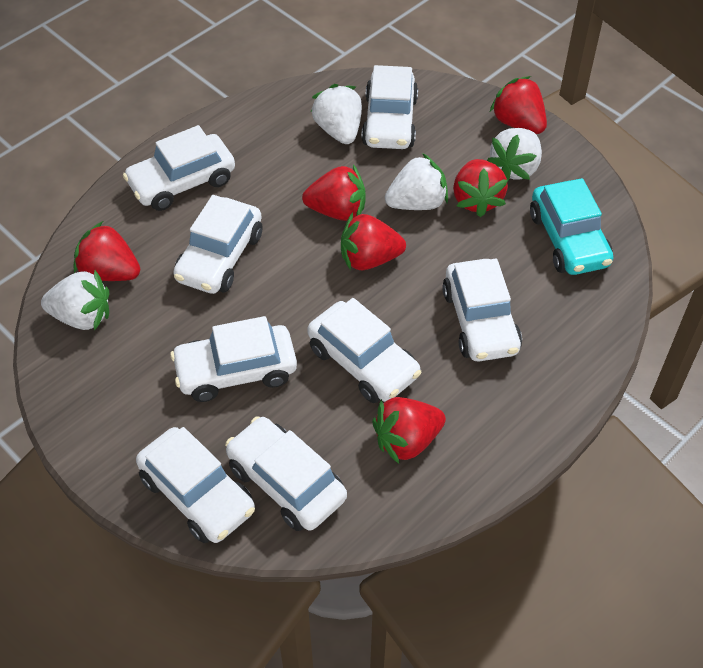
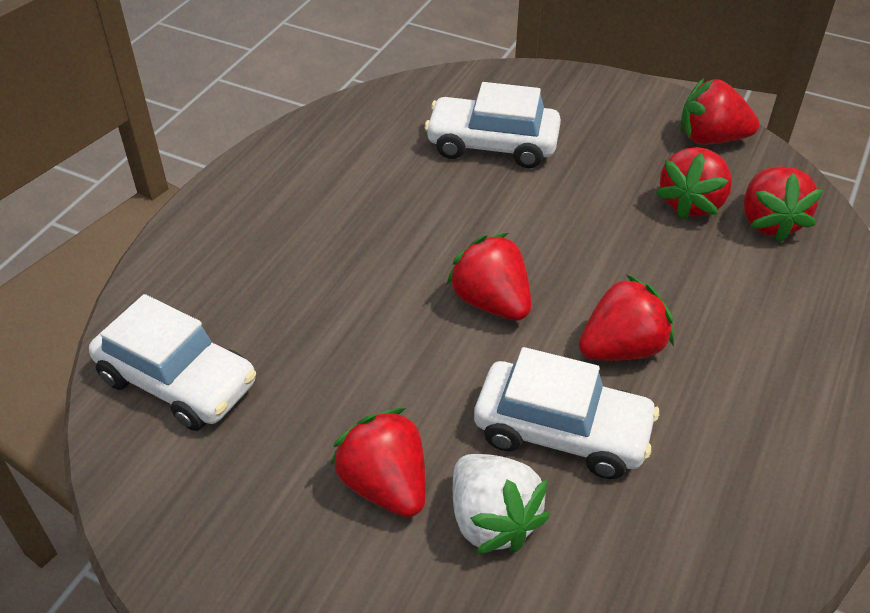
turquoise car: [530,178,613,275] = 1 -> none = 0
white car: [123,125,235,211] [136,427,255,543] [170,316,297,402] [173,195,262,294] [225,416,347,531] [307,298,421,403] [361,65,418,149] [442,259,522,362] = 8 -> [89,294,256,431] [425,82,561,168] [474,347,659,479] = 3
white strawberry: [41,270,109,331] [311,84,362,144] [385,153,448,210] [487,128,542,181] = 4 -> [453,454,550,554] = 1

